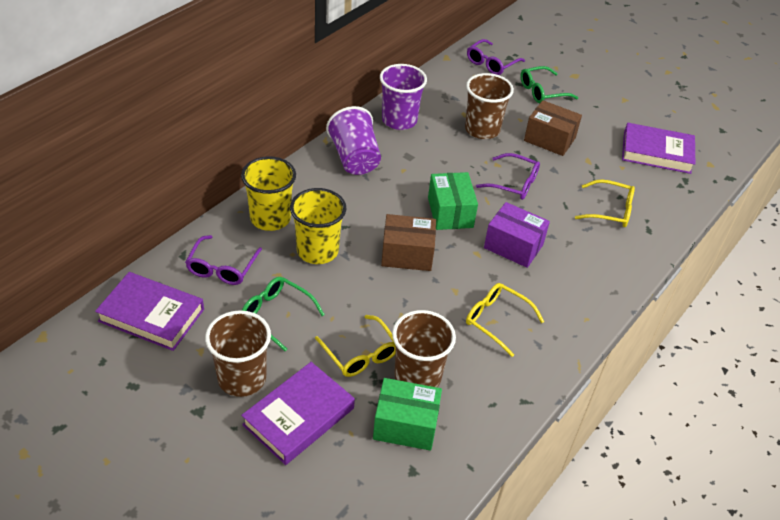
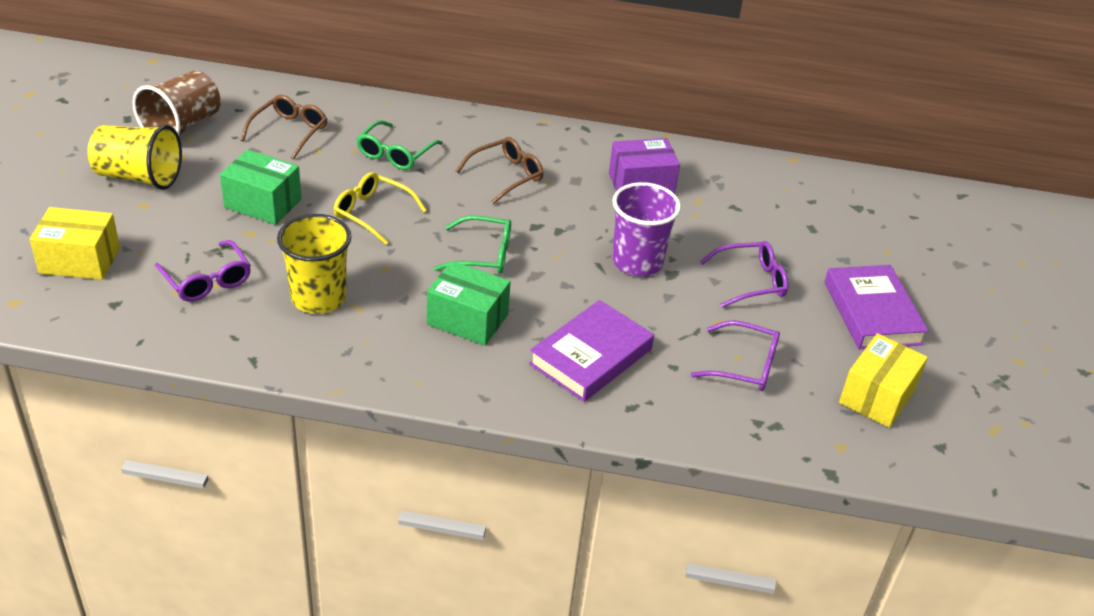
brown box: [381,214,436,271] [524,100,582,156] = 2 -> none = 0
brown cup: [205,310,271,397] [392,310,456,387] [465,73,514,139] = 3 -> [132,70,221,136] = 1
brown glasses: none = 0 -> [241,95,327,160] [456,137,543,204] = 2
purple book: [95,272,204,351] [241,362,355,465] [622,123,695,174] = 3 -> [529,300,654,402] [824,265,929,349] = 2
purple cup: [326,106,381,175] [380,64,427,130] = 2 -> [612,182,681,276] = 1
yellow box: none = 0 -> [30,207,120,280] [839,333,928,428] = 2
yellow glasses: [315,315,396,377] [466,283,544,357] [575,179,635,227] = 3 -> [334,172,427,245] = 1

